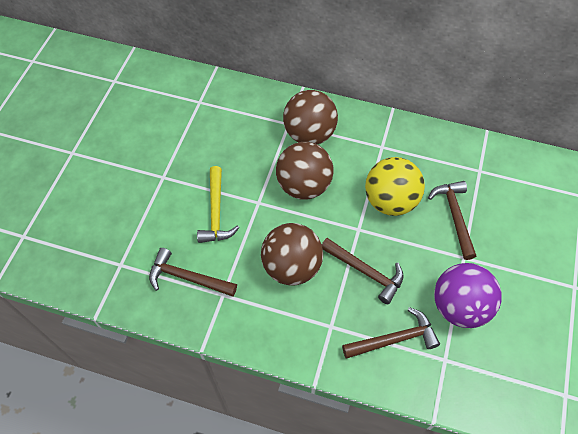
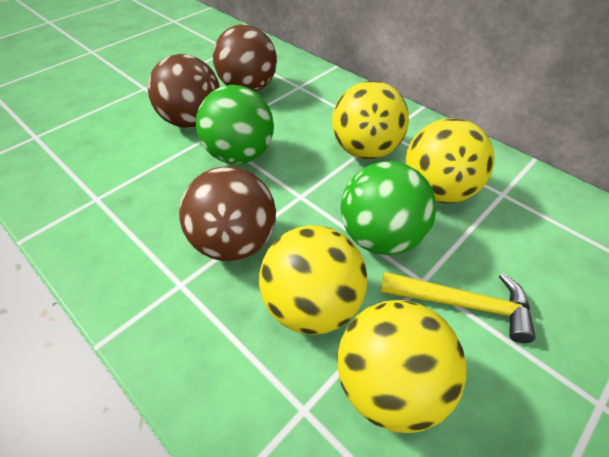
brown hammer: [149,248,237,297] [322,238,404,304] [342,307,440,359] [428,181,476,260] = 4 -> none = 0
green ball: none = 0 -> [196,85,274,164] [340,161,436,255] = 2
purple ball: [434,263,501,328] = 1 -> none = 0
yellow ball: [365,157,425,216] = 1 -> [259,225,367,335] [332,81,409,159] [338,300,466,433] [405,118,494,203] = 4

